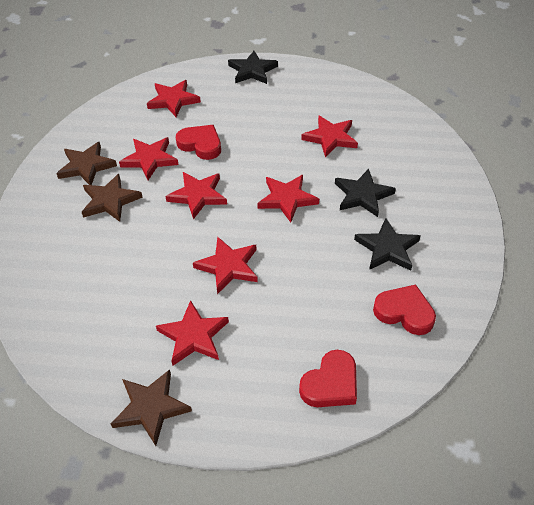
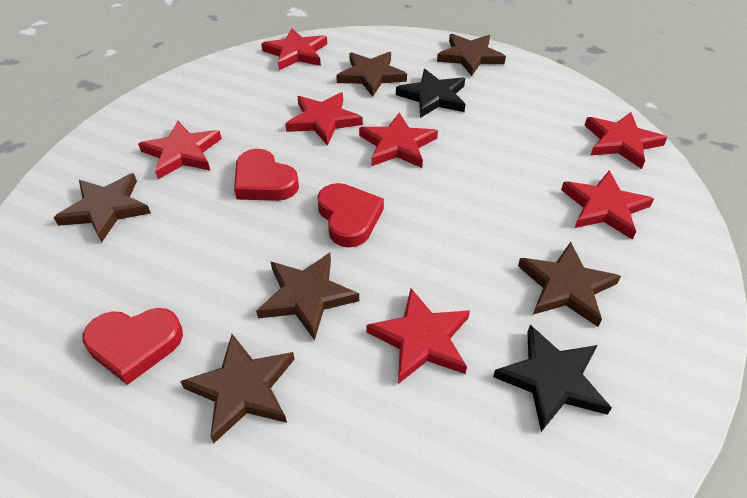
black star: [228,51,278,84] [335,169,396,217] [354,218,421,271] = 3 -> [396,69,466,118] [493,325,612,432] = 2
brown star: [56,141,117,185] [82,174,143,222] [111,369,192,446] = 3 -> [53,173,151,243] [180,334,295,443] [256,253,359,340] [336,52,407,97] [437,34,506,76] [518,242,621,327] = 6

